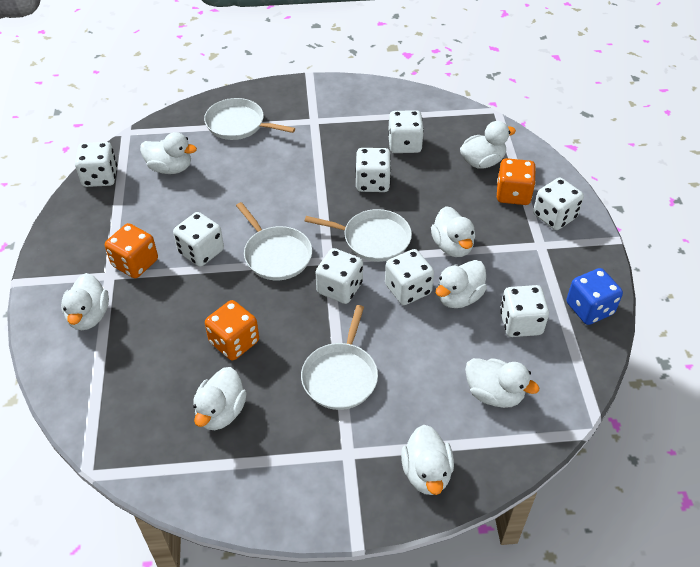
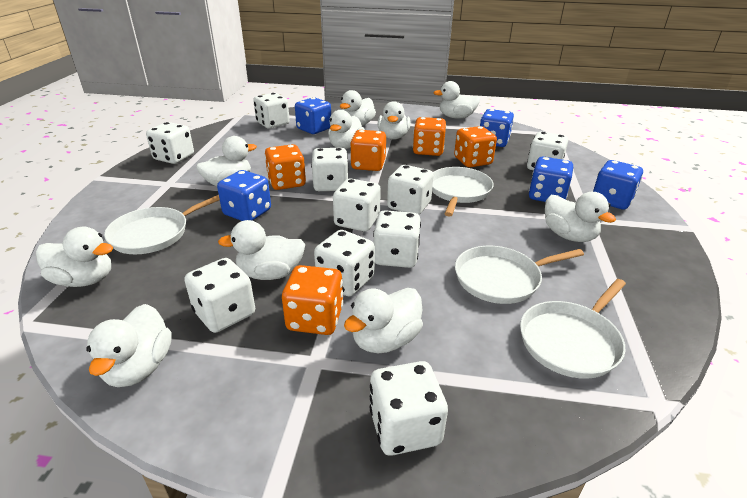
blue dice: [566,268,623,325] = 1 -> [217,170,271,221] [295,97,331,134] [480,109,514,147] [529,157,574,202] [593,160,643,210] = 5
orange dice: [105,223,158,278] [205,300,259,361] [497,158,536,205] = 3 -> [265,144,306,190] [282,265,343,335] [350,130,386,171] [413,117,446,156] [454,126,497,167] = 5
white dice: [75,142,117,187] [173,212,224,267] [316,248,363,304] [355,148,391,192] [385,249,434,305] [388,110,424,153] [500,285,549,337] [533,178,584,230] = 8 -> [146,122,194,164] [184,258,255,333] [253,93,290,128] [311,148,348,191] [314,230,375,297] [333,178,381,231] [370,361,448,456] [373,210,421,268] [387,165,434,214] [527,131,568,170] = 10
white duck: [61,273,109,330] [140,132,197,174] [193,367,247,430] [401,425,454,495] [431,206,475,257] [436,260,487,308] [460,121,516,169] [465,358,539,408] = 8 -> [36,227,113,287] [86,304,172,387] [196,136,257,186] [218,220,305,280] [328,110,365,149] [340,90,376,126] [344,288,423,353] [378,101,411,140] [433,81,480,119] [545,192,616,242] = 10

